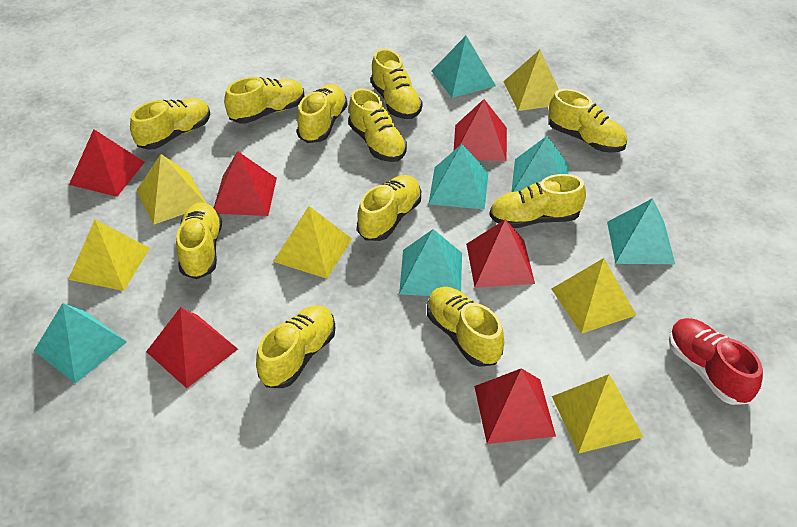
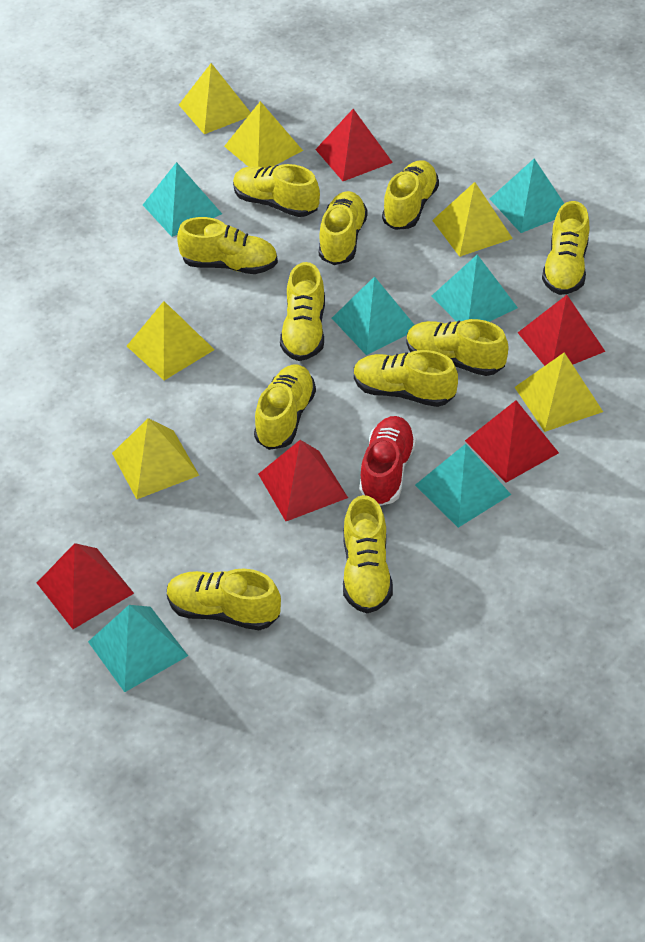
red pyramid: [69,129,145,197] [146,307,238,388] [214,151,277,216] [454,99,507,162] [466,219,535,288] [474,368,556,444] = 6 -> [37,543,134,629] [258,440,348,521] [315,109,393,181] [465,400,559,483] [518,295,606,366] = 5

